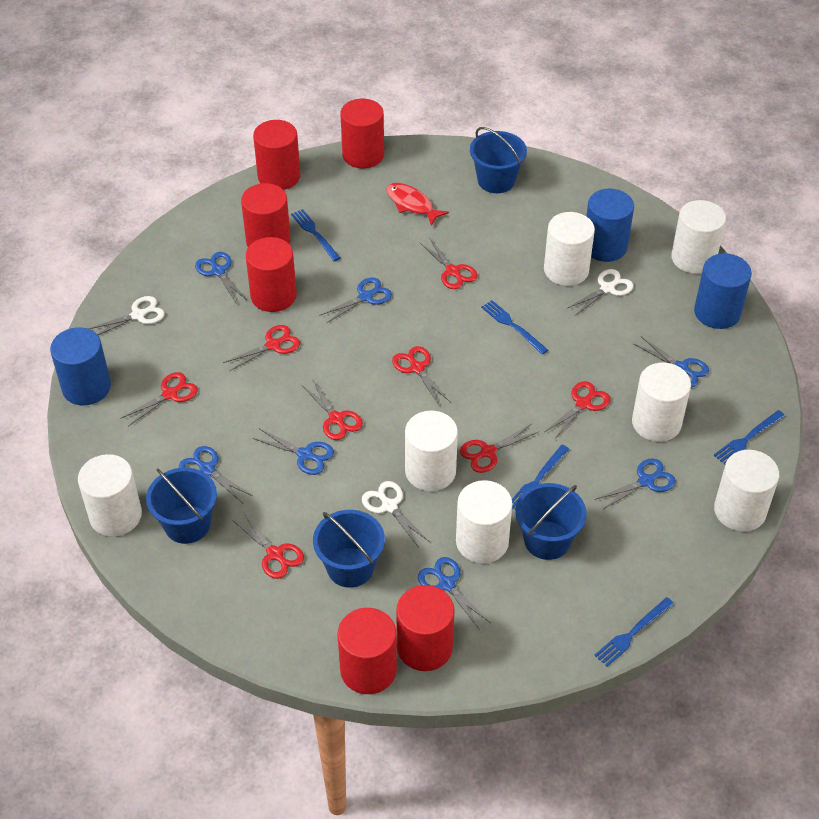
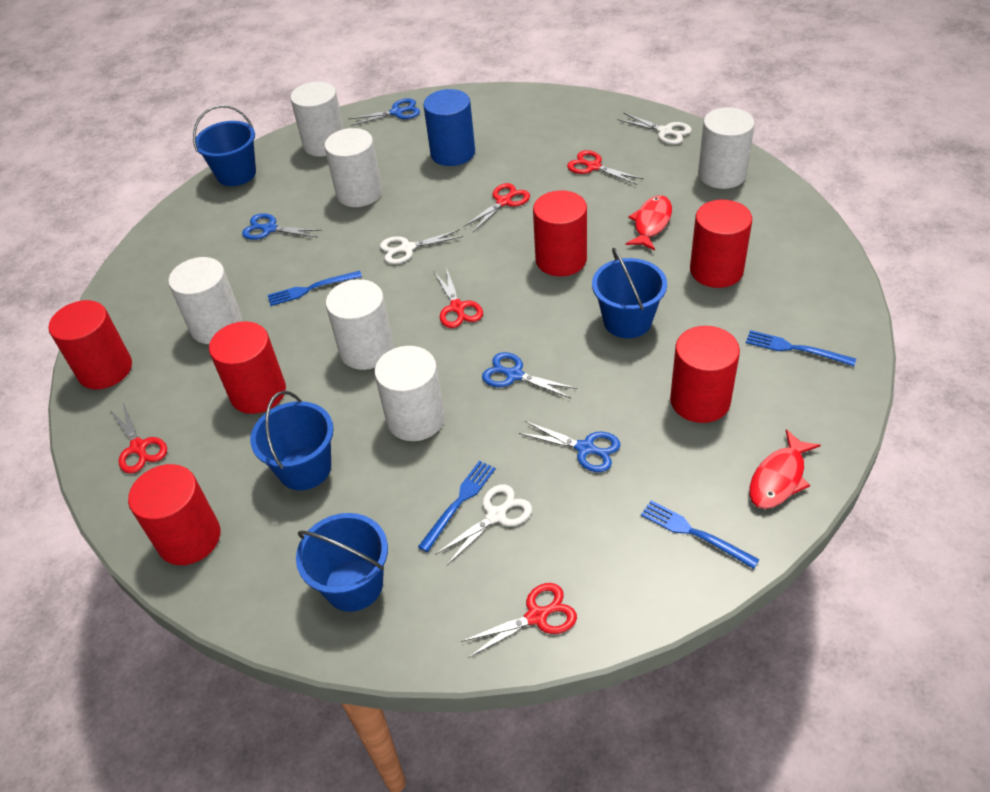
blue cylinder: [50,327,111,405] [586,189,634,262] [694,253,752,329] = 3 -> [423,89,475,166] = 1
blue fork: [291,209,340,261] [481,300,548,354] [512,445,569,510] [595,597,674,667] [714,410,785,465] = 5 -> [268,271,362,306] [418,460,496,552] [641,501,760,569] [746,330,856,366] = 4
blue scissors: [179,446,252,503] [195,252,247,303] [252,429,334,475] [319,277,392,323] [418,557,491,630] [595,458,676,510] [633,336,709,388] = 7 -> [242,213,321,240] [349,98,420,126] [482,352,577,398] [519,421,620,472] = 4
red fish: [386,183,449,226] = 1 -> [626,195,672,251] [749,429,821,509] = 2
red scissors: [120,372,198,427] [223,325,300,371] [232,512,304,579] [303,379,363,440] [392,346,450,405] [420,239,478,289] [460,424,538,473] [545,381,610,440] = 8 -> [109,403,167,474] [434,267,483,328] [461,583,577,658] [463,183,530,232] [567,150,643,185] = 5
white cylinder: [78,454,142,537] [405,411,458,491] [456,480,513,563] [544,212,595,286] [632,363,691,442] [671,200,726,274] [714,450,779,532] = 7 -> [168,257,243,344] [290,82,344,157] [324,128,382,207] [326,279,394,370] [374,346,445,441] [698,107,755,189] = 6

